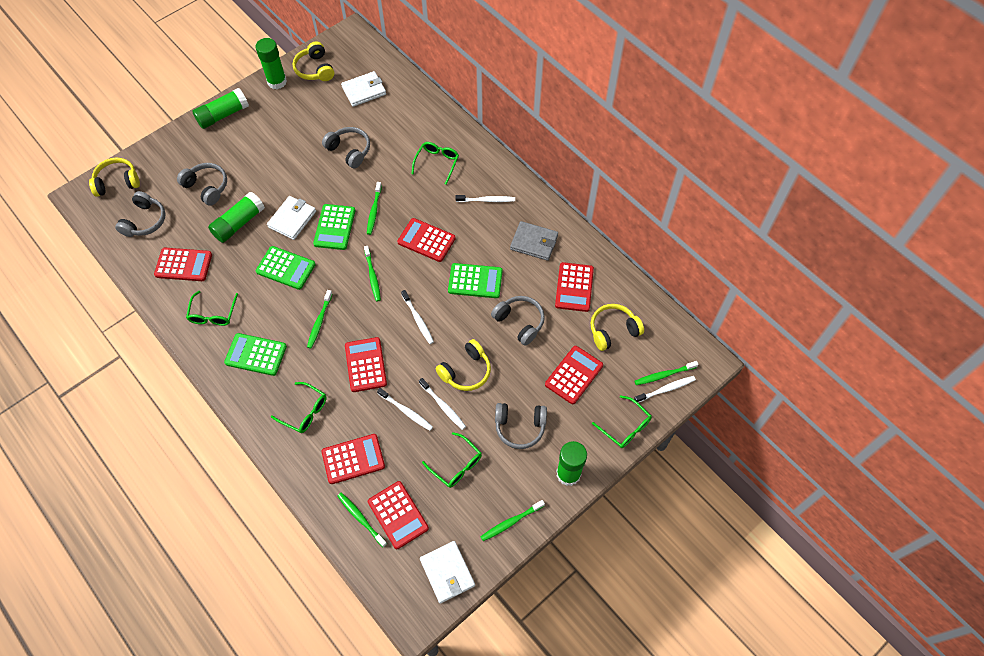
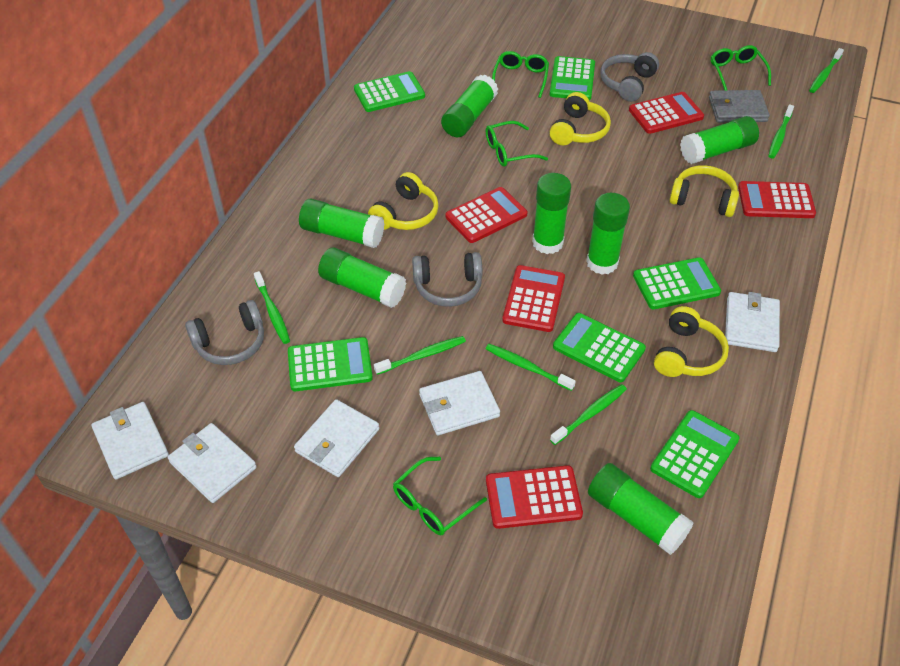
green calculator: [224,333,287,376] [256,246,316,290] [313,204,355,250] [448,263,503,298] = 4 -> [288,337,373,391] [354,71,425,112] [550,56,595,100] [553,313,646,382] [633,257,721,309] [650,410,739,498] = 6
green glasses: [186,291,238,326] [271,382,327,433] [411,142,459,185] [422,432,482,488] [592,395,652,448] = 5 -> [393,457,487,535] [486,121,548,167] [492,51,549,98] [711,45,771,90] = 4
green glue stick: [192,88,249,129] [208,192,265,243] [256,38,287,89] [556,441,587,486] = 4 -> [299,198,384,248] [318,247,406,308] [441,75,498,137] [532,173,571,254] [586,193,630,274] [588,463,694,555] [680,116,759,164] = 7
grey headphones: [115,191,166,237] [177,163,227,206] [322,127,370,168] [491,296,545,345] [495,403,547,449] = 5 -> [185,300,264,365] [412,252,483,307] [600,52,659,102] = 3
red calculator: [154,248,212,281] [321,434,385,484] [345,337,387,392] [368,481,429,549] [397,218,456,262] [545,346,603,404] [555,262,594,312] = 7 -> [446,187,527,243] [486,465,583,529] [502,265,565,332] [629,92,704,134] [738,181,816,218] = 5
white toothbrush: [377,388,433,431] [401,290,434,344] [419,378,466,430] [456,195,515,202] [634,376,696,403] = 5 -> none = 0
white wallet: [267,196,316,240] [341,71,386,107] [420,541,475,603] = 3 -> [91,402,169,480] [168,423,257,503] [294,399,379,477] [419,371,500,435] [725,292,780,352] = 5

